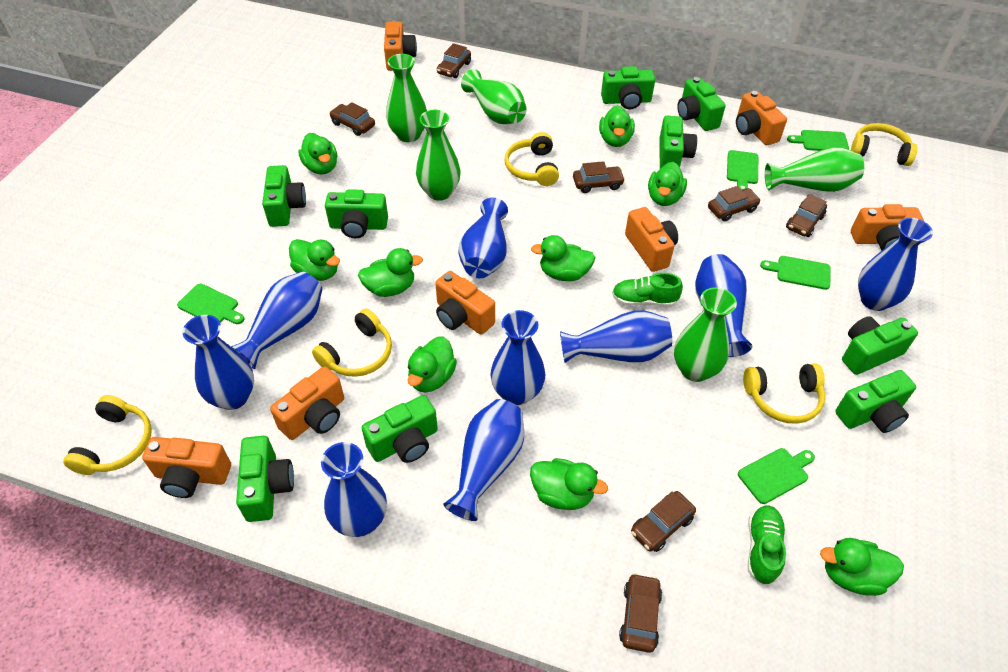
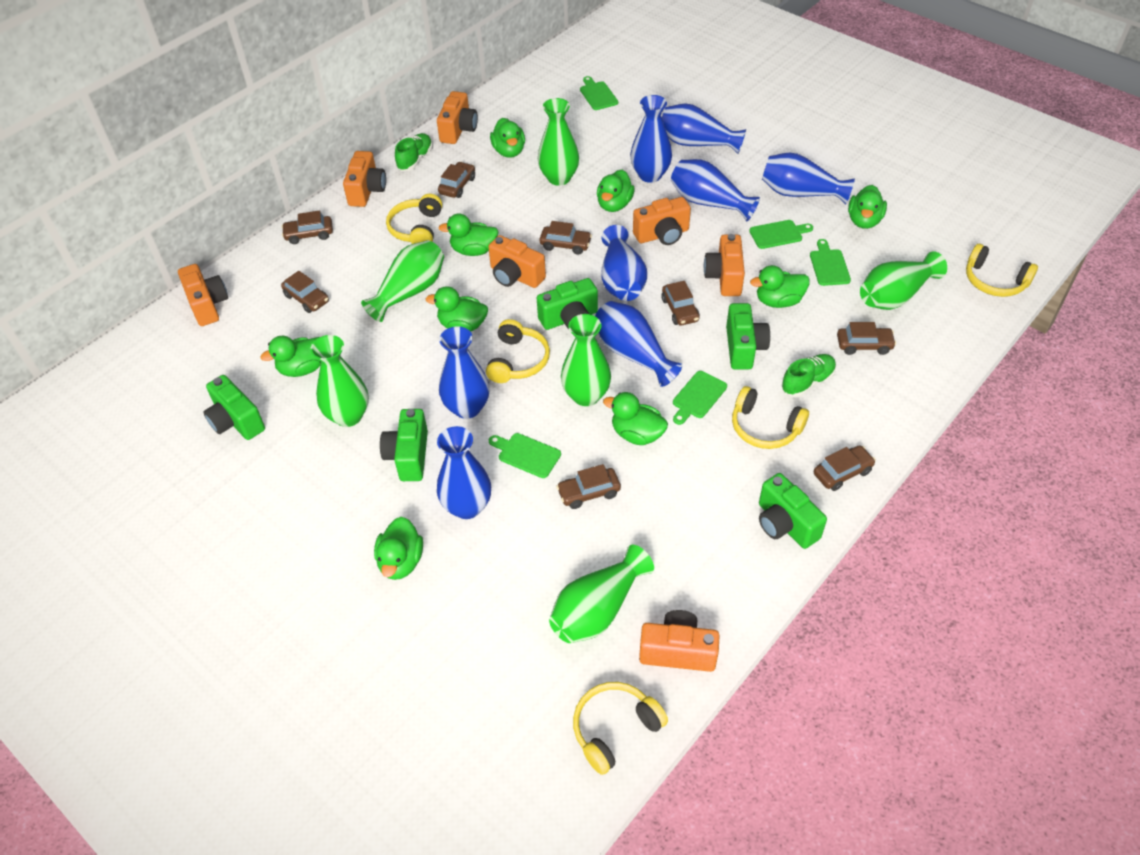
blue vase: [182,315,254,410] [231,271,322,369] [321,442,387,537] [443,399,524,521] [459,198,508,278] [490,310,545,405] [560,310,672,363] [695,254,752,357] [858,218,933,311] = 9 -> [437,426,491,519] [439,326,490,419] [595,301,682,387] [601,225,647,301] [630,95,672,183] [662,104,746,154] [671,159,760,221] [762,152,855,204] = 8
brown car: [329,102,375,136] [437,43,471,78] [573,161,625,193] [619,573,662,653] [631,491,696,552] [708,186,761,222] [786,194,827,237] = 7 -> [281,211,333,244] [281,271,329,313] [438,162,475,198] [539,221,592,255] [556,464,621,509] [661,281,700,326] [814,445,876,491] [837,322,896,355] = 8
green camera: [236,436,294,522] [262,165,306,227] [325,189,388,238] [362,395,438,463] [601,66,655,109] [659,116,697,168] [677,77,725,131] [835,370,916,433] [842,316,918,375] = 9 -> [203,375,265,440] [380,409,428,481] [537,278,598,330] [726,303,770,370] [759,473,827,549] = 5
green vase: [386,54,427,142] [416,110,461,201] [461,69,527,124] [674,287,737,382] [765,147,864,192] = 5 -> [310,335,369,427] [361,240,444,322] [538,98,579,186] [549,545,654,643] [561,314,611,406] [860,251,947,310] = 6

